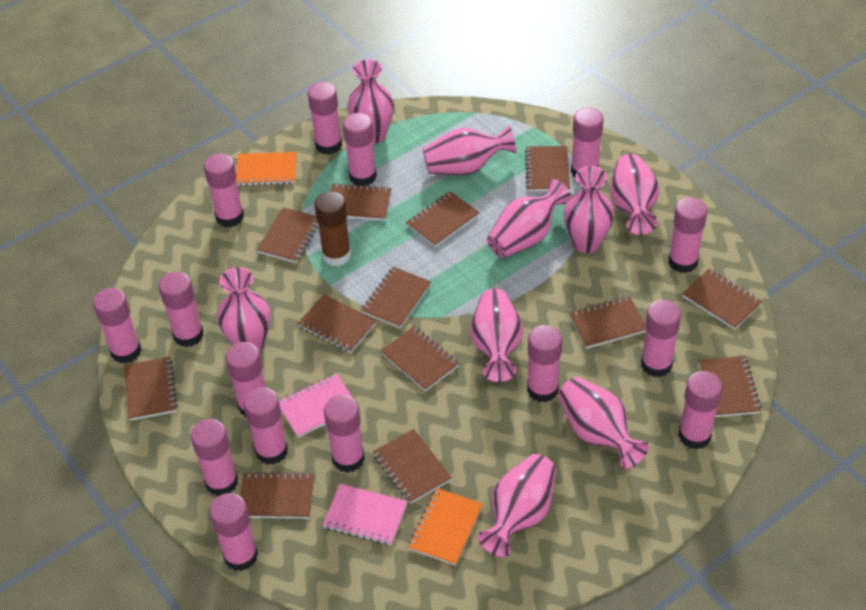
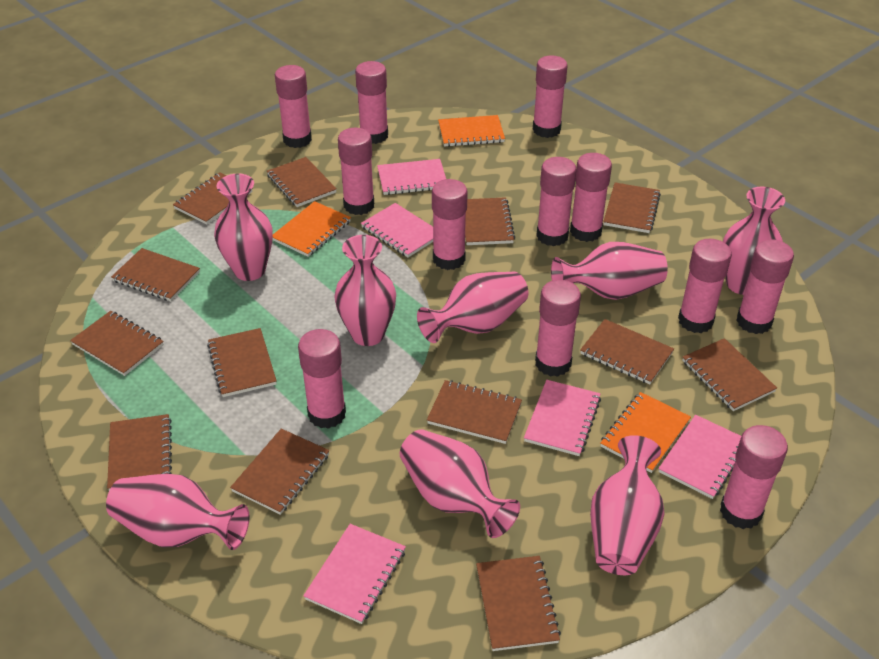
brown glue stick: [314,191,351,266] = 1 -> none = 0
orange notebook: [236,152,297,186] [408,488,483,566] = 2 -> [273,201,351,257] [438,115,505,147] [600,392,691,473] = 3
pink glue stick: [93,288,141,364] [158,271,204,347] [191,419,238,496] [204,153,244,227] [209,493,258,571] [226,342,266,417] [243,387,288,465] [308,82,342,155] [324,395,365,473] [343,113,377,186] [527,325,562,402] [571,107,604,179] [641,300,681,377] [668,197,707,273] [678,371,722,449] = 15 -> [275,65,312,148] [298,329,346,429] [338,128,374,215] [355,61,388,144] [432,179,468,270] [533,55,568,138] [535,280,581,377] [536,157,577,246] [570,153,612,242] [678,239,732,333] [720,425,788,529] [736,239,794,334] = 12
pink notebook: [279,374,354,438] [323,484,408,545] = 2 -> [303,524,406,624] [361,203,433,258] [377,159,446,195] [524,380,601,456] [659,415,741,499] = 5
pink vase: [217,267,271,352] [347,59,394,144] [423,125,516,175] [470,289,523,382] [478,454,556,557] [487,179,572,258] [559,377,649,469] [563,166,614,253] [610,154,659,235] = 9 -> [106,474,249,550] [214,173,273,281] [334,235,396,346] [400,429,520,538] [417,272,528,343] [551,242,668,300] [590,435,665,575] [723,187,785,295] = 8

